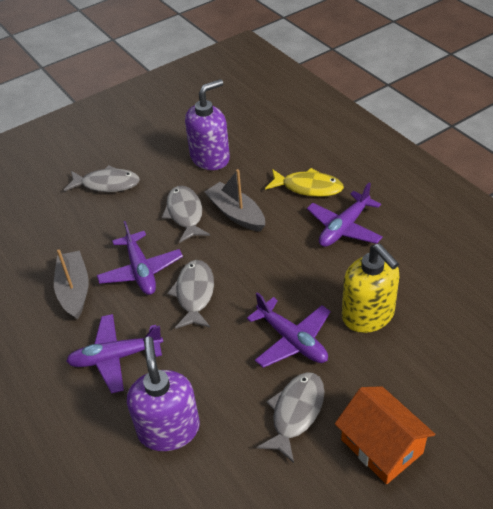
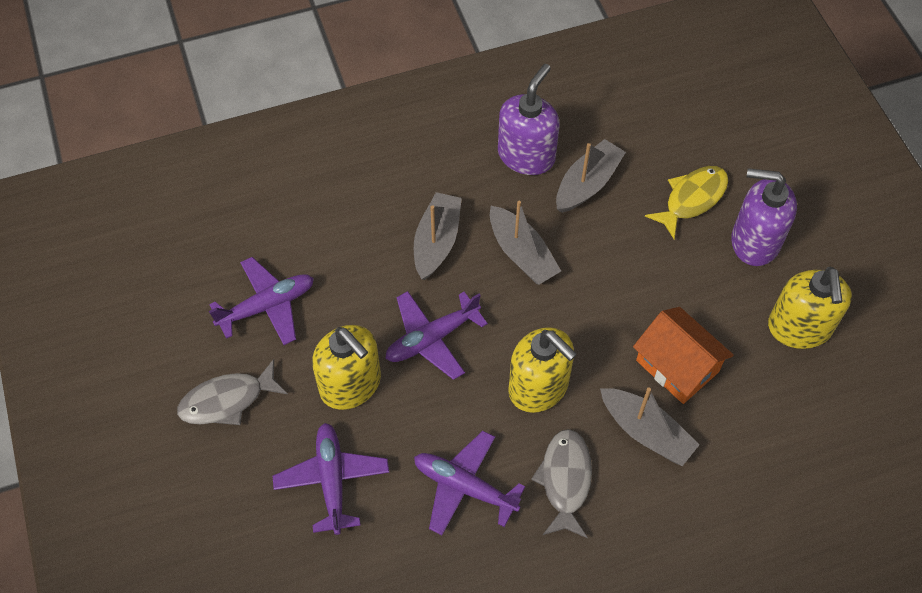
grey boat: [54,250,89,320] [204,169,265,232] = 2 -> [414,192,462,280] [490,201,561,285] [556,139,626,213] [600,388,700,466] = 4
grey fish: [64,165,140,192] [162,186,210,243] [167,260,214,329] [257,372,325,463] = 4 -> [177,359,288,425] [531,429,592,538] = 2
yellow soap dispenser: [342,243,399,333] = 1 -> [312,325,381,410] [508,327,577,413] [768,267,852,349] = 3

